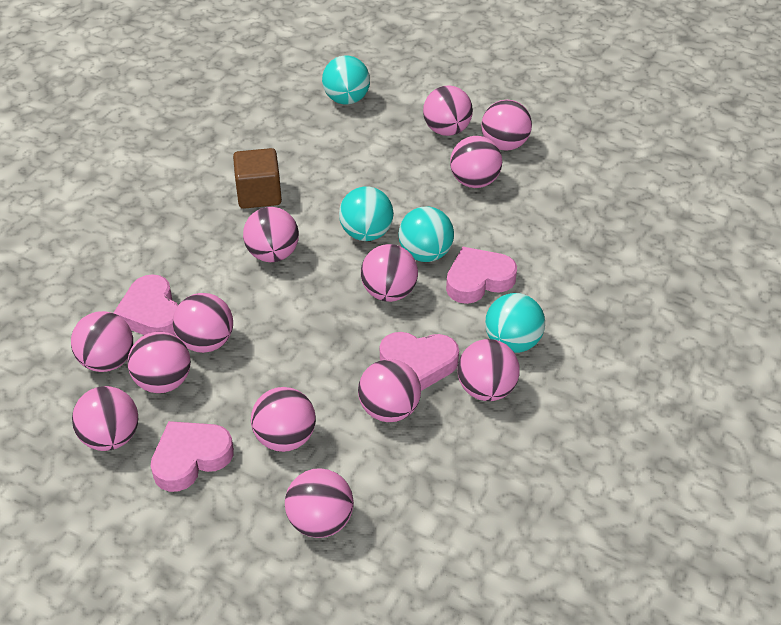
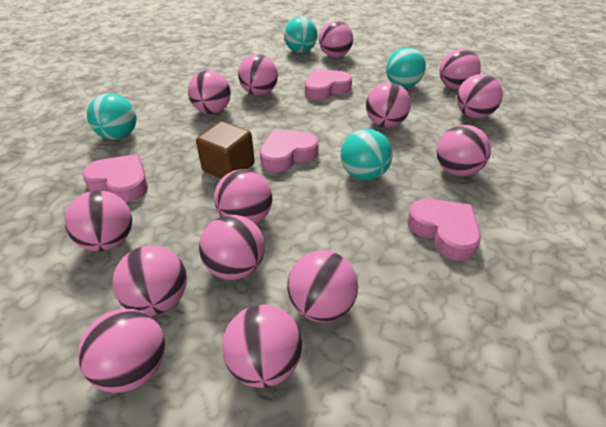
pink ball: [71,311,133,372] [72,386,138,451] [127,332,191,393] [173,293,233,353] [243,207,299,262] [251,387,316,452] [285,468,354,538] [358,359,421,422] [361,244,418,302] [423,85,473,136] [450,136,502,188] [457,339,520,401] [481,100,532,151] = 13 -> [65,191,132,251] [78,309,165,393] [113,245,187,316] [188,71,231,114] [199,215,265,280] [214,169,272,224] [222,305,302,388] [238,54,278,96] [288,250,358,322] [319,21,353,57] [366,82,411,128] [436,125,491,176] [439,49,481,90] [456,74,503,118] = 14

